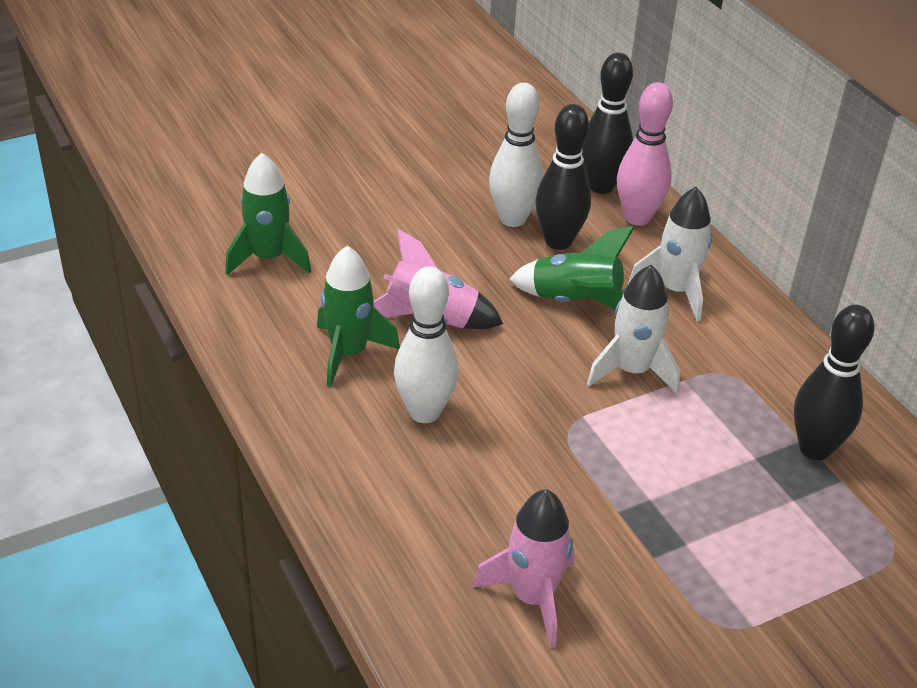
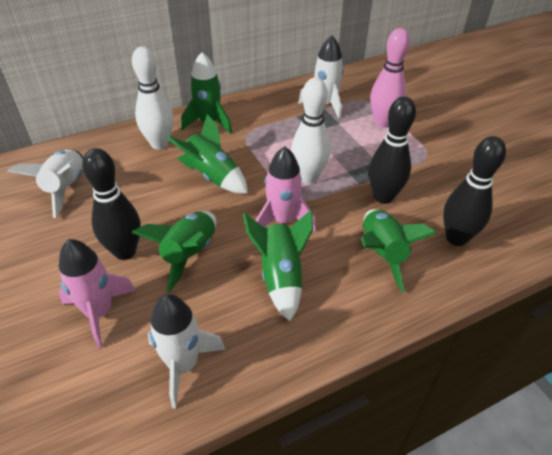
green rocket: [225,153,311,275] [317,246,400,387] [509,226,635,310] = 3 -> [132,211,216,292] [167,114,248,194] [181,52,232,134] [243,210,313,321] [361,209,437,292] = 5
white rocket: [587,265,680,394] [628,187,712,321] = 2 -> [7,150,83,218] [148,294,226,408] [298,35,344,119] = 3

